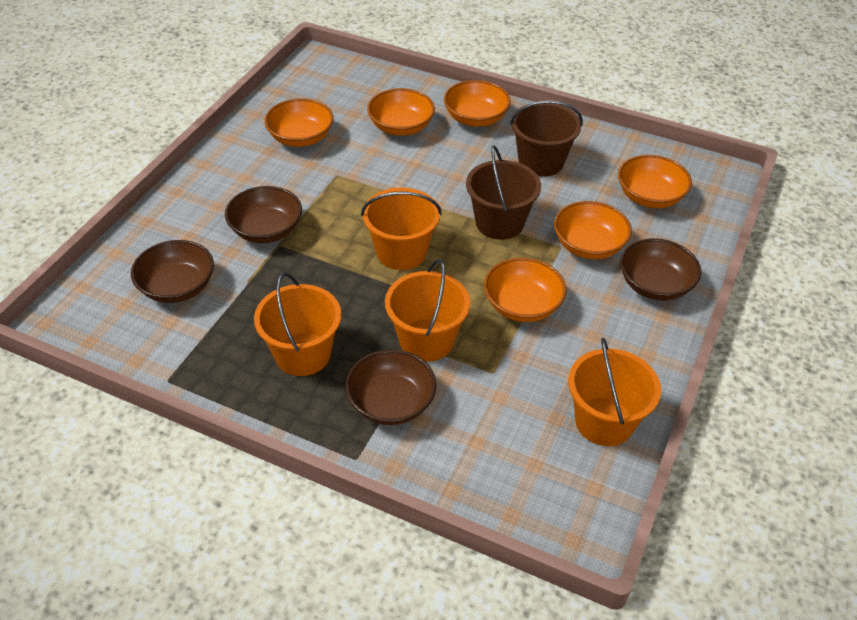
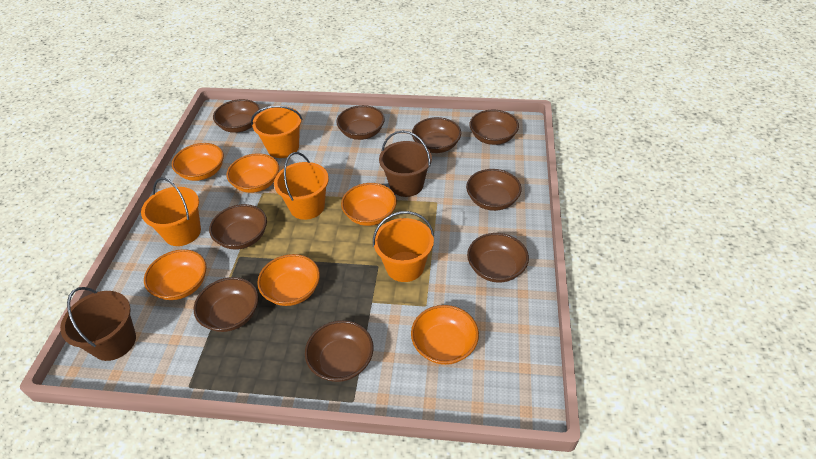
brown bowl: [131,240,214,303] [225,186,302,243] [346,349,437,425] [620,238,701,301] = 4 -> [194,277,259,332] [209,204,267,250] [213,99,261,133] [305,320,374,382] [336,105,385,140] [412,117,461,153] [466,169,522,211] [467,233,529,283] [470,110,519,145] = 9

